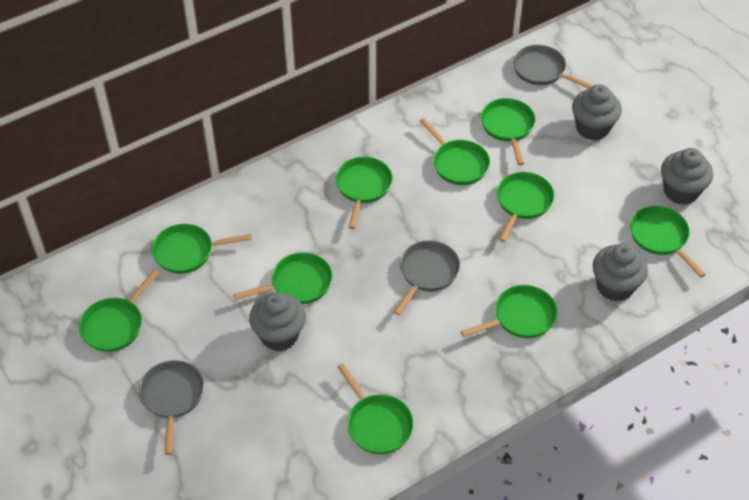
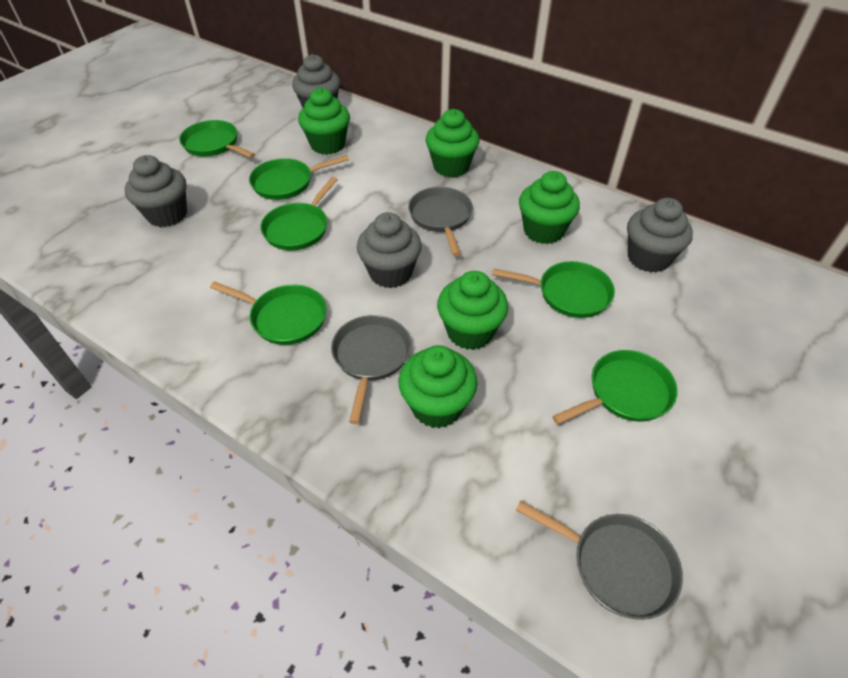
green cupcake: none = 0 -> [298,87,350,155] [398,345,477,428] [426,109,479,178] [437,271,508,350] [519,171,580,244] = 5
green pan: [79,270,159,352] [152,224,252,274] [233,252,333,304] [335,157,393,229] [337,363,414,454] [419,118,490,185] [461,285,558,338] [480,98,536,165] [496,172,554,242] [630,206,706,278] = 10 -> [179,120,255,158] [210,281,326,345] [249,155,349,200] [260,177,338,250] [492,261,615,318] [552,350,678,424] = 6

